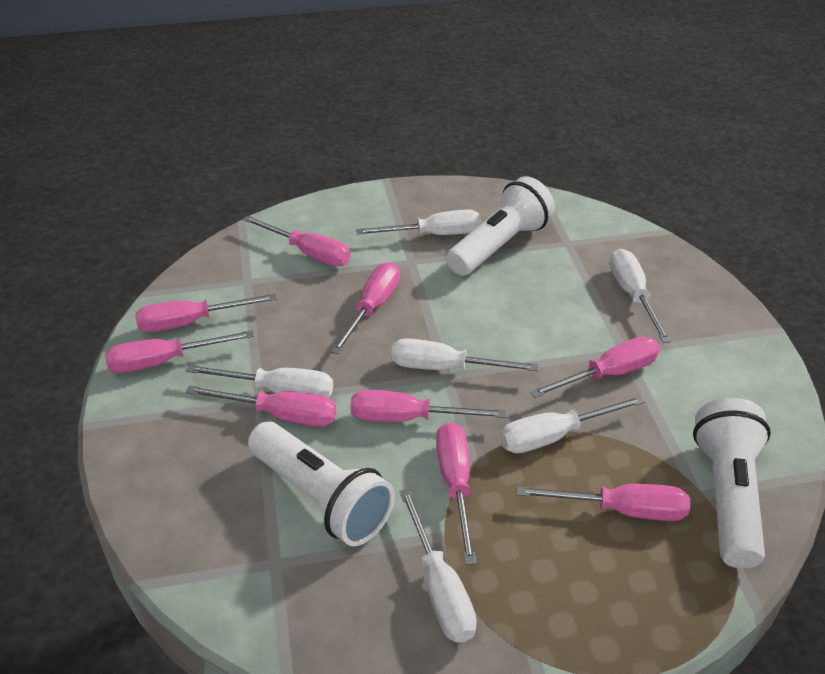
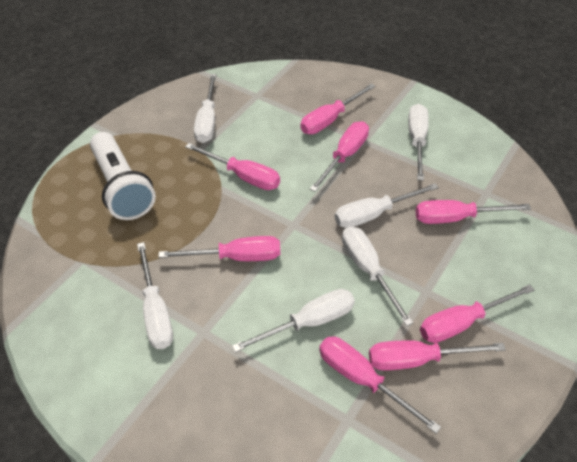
pink screwdriver: [105,330,254,373] [135,294,277,332] [186,386,336,427] [243,215,350,267] [331,262,400,354] [350,390,507,422] [436,422,476,565] [516,484,690,521] [530,337,660,398] = 9 -> [158,236,280,261] [185,143,280,190] [300,83,376,134] [310,121,369,192] [319,336,441,434] [369,340,506,371] [416,200,531,224] [420,284,534,343] = 8
white flashlight: [248,422,395,546] [446,176,555,276] [693,398,771,568] = 3 -> [90,132,156,220] = 1

